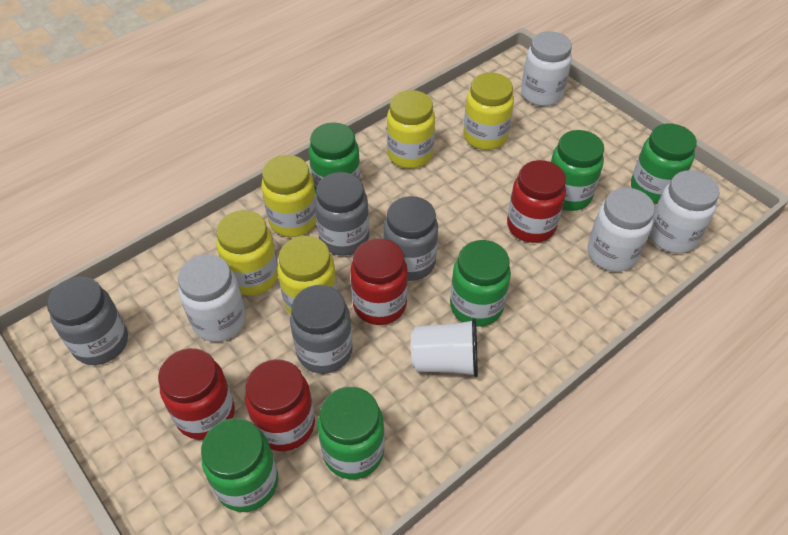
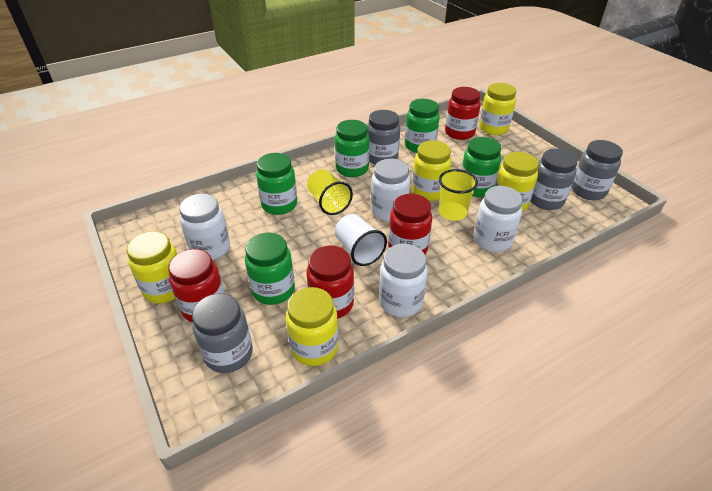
green jar: [201,418,278,512] [309,122,361,194] [317,387,384,479] [450,240,511,327] [551,130,604,211] [631,124,697,204] = 6 -> [245,233,295,305] [256,153,297,215] [335,120,370,177] [405,99,440,153] [461,137,501,197] = 5
yellow cup: none = 0 -> [307,169,353,215] [439,169,478,221] = 2

